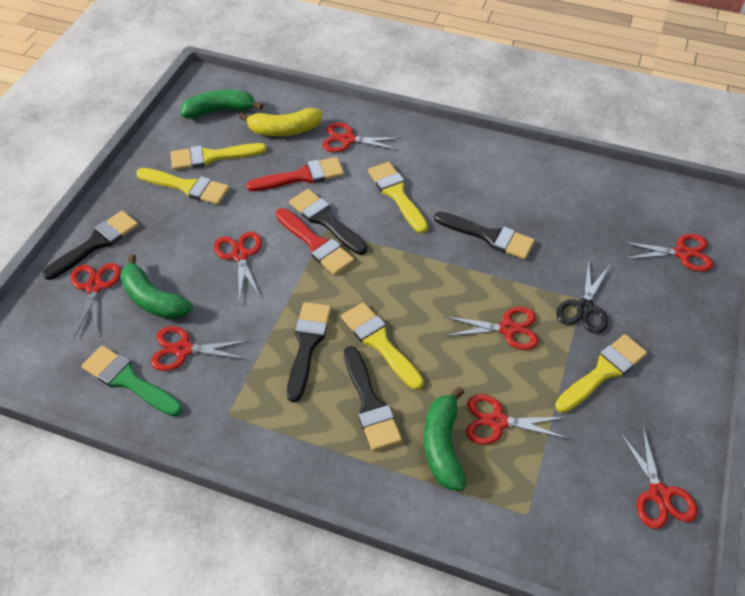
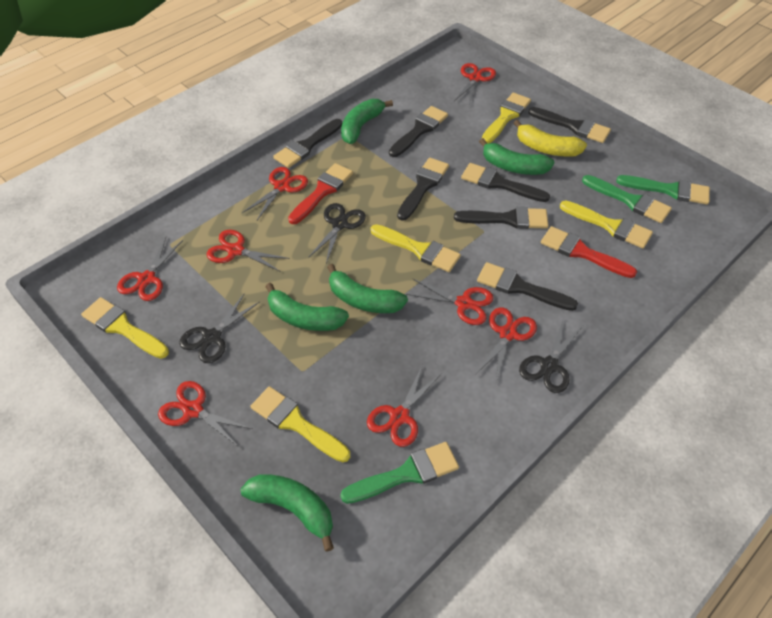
black brush: [43,211,138,280] [287,302,331,402] [289,189,367,255] [344,346,402,451] [434,212,535,259] = 5 -> [273,119,342,168] [389,106,448,157] [397,158,449,221] [454,207,548,229] [461,163,550,202] [477,262,578,311] [528,107,611,143] = 7
black scissors: [556,259,609,334] = 1 -> [179,293,259,363] [308,203,366,263] [519,320,583,393] = 3
green banana: [120,254,192,319] [181,89,263,119] [424,387,466,491] = 3 -> [241,474,334,552] [265,283,349,331] [327,264,408,313] [341,99,393,144] [479,138,554,175] = 5
green brush: [81,345,183,417] = 1 -> [340,442,459,504] [582,175,672,223] [616,175,710,205] = 3

